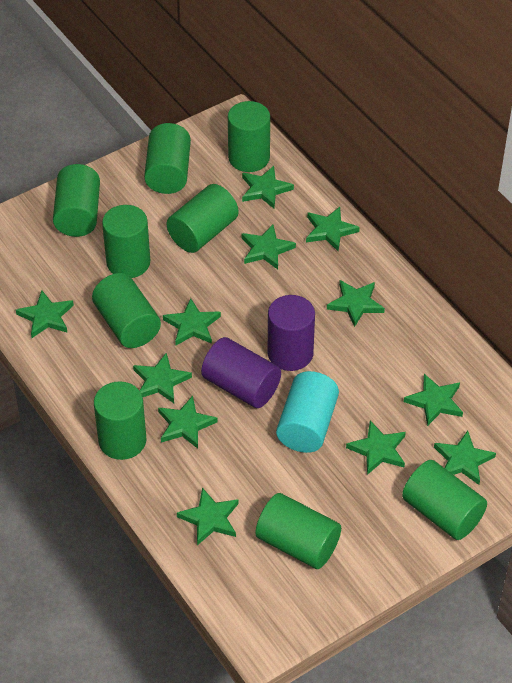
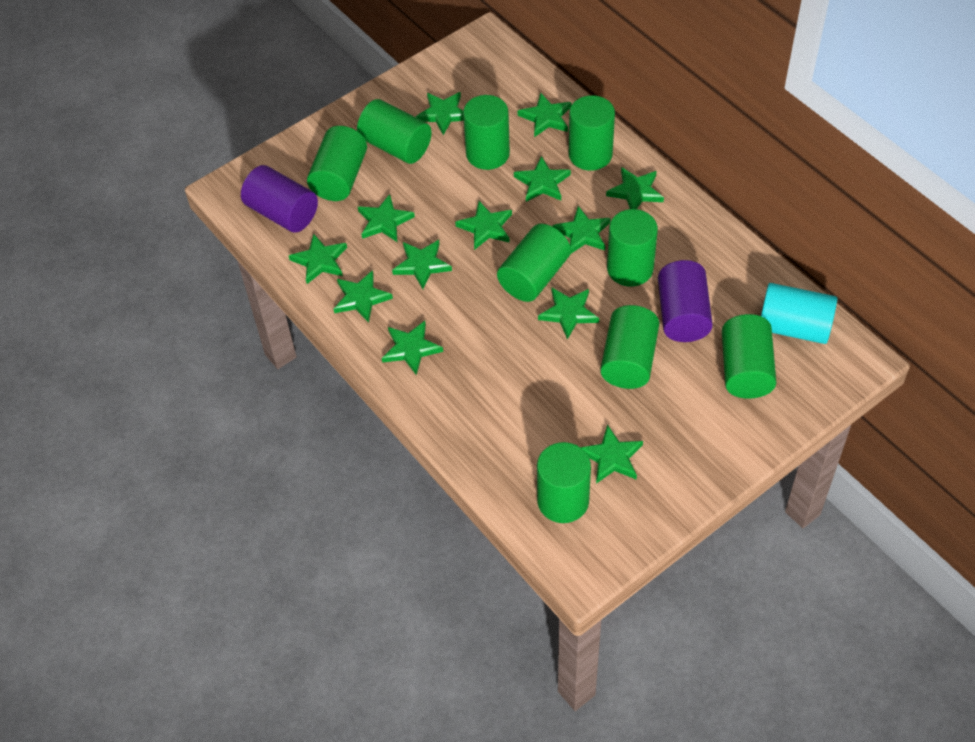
green star: [16,290,74,338] [133,352,192,403] [158,396,218,449] [163,298,221,345] [177,488,239,545] [242,166,294,209] [242,225,296,269] [306,207,360,252] [327,280,385,327] [346,421,406,475] [404,374,463,426] [434,431,496,485] = 12 -> [289,233,347,284] [334,270,393,323] [358,194,415,242] [382,321,443,375] [392,240,452,289] [416,92,464,135] [455,201,512,250] [514,156,571,202] [518,93,572,137] [538,288,599,339] [553,206,610,254] [580,424,643,484] [606,167,664,209] = 13

